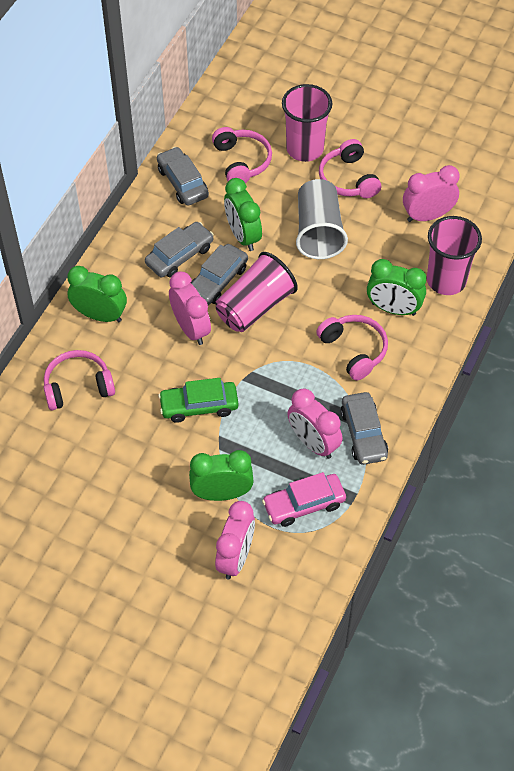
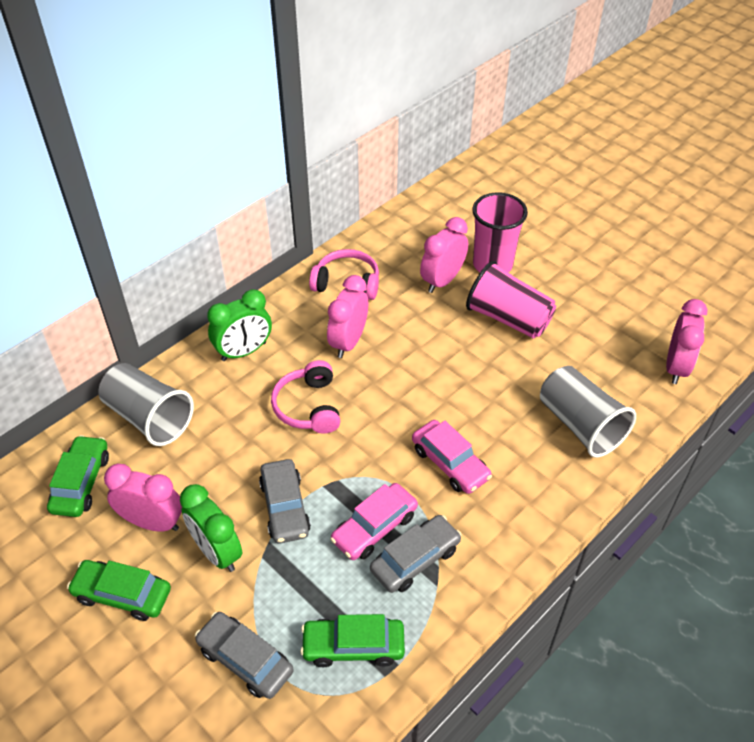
green car: [158,378,238,423] = 1 -> [47,435,109,517] [67,560,171,621] [300,614,405,667] = 3
green clock: [67,266,127,322] [189,450,254,501] [224,178,262,251] [367,259,426,316] = 4 -> [180,484,242,572] [207,289,272,361] = 2
grey car: [145,222,214,278] [157,147,209,206] [191,244,248,305] [341,392,388,465] = 4 -> [195,612,294,699] [259,459,311,544] [370,515,462,593] = 3
grey cup: [296,179,348,259] = 1 -> [98,363,194,446] [540,366,636,458] = 2
pink car: [262,472,346,527] = 1 -> [330,483,418,560] [412,420,492,494] = 2
pink cup: [215,252,298,332] [282,84,332,162] [427,216,482,295] = 3 -> [466,261,556,339] [472,192,528,273] = 2
pink headphones: [44,350,115,411] [212,127,272,183] [316,315,388,381] [319,139,381,198] = 4 -> [271,360,340,434] [309,249,379,300] = 2

